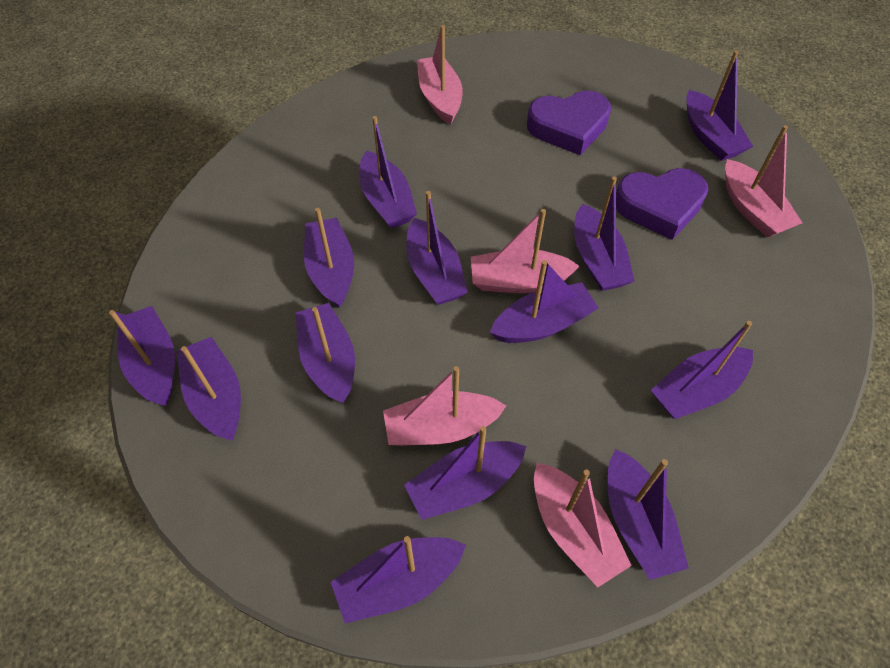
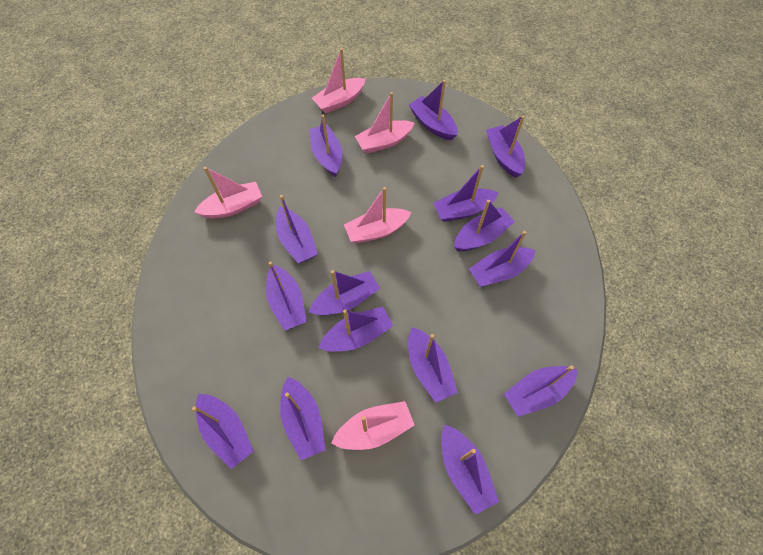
purple boat: [109,306,175,406] [177,337,241,440] [296,303,355,404] [304,208,354,308] [331,536,466,623] [359,116,417,228] [404,426,526,520] [406,191,468,305] [490,260,599,343] [574,177,635,291] [608,449,689,580] [651,321,753,419] [686,50,753,161] = 13 -> [192,394,253,469] [266,261,307,331] [276,195,318,263] [280,377,326,460] [309,115,342,177] [309,270,380,316] [319,307,393,352] [408,327,458,403] [409,80,457,140] [433,165,498,222] [441,424,499,515] [454,200,515,251] [469,231,536,287] [486,115,525,178] [504,365,578,417] = 15
purple heart: [527,91,611,155] [616,168,708,240] = 2 -> none = 0

